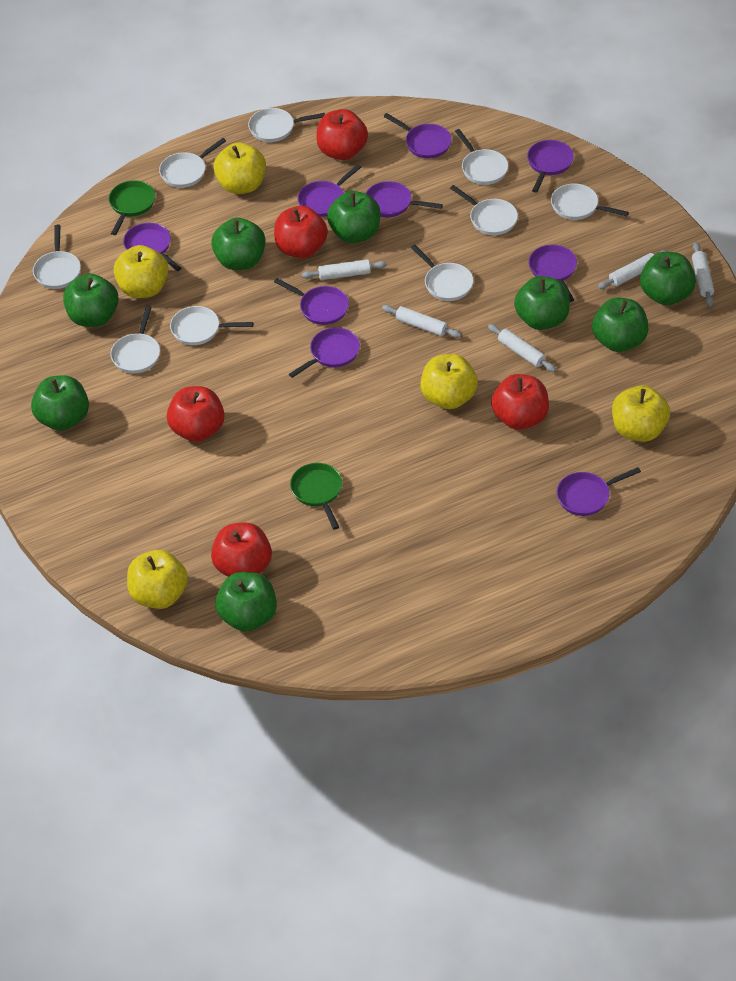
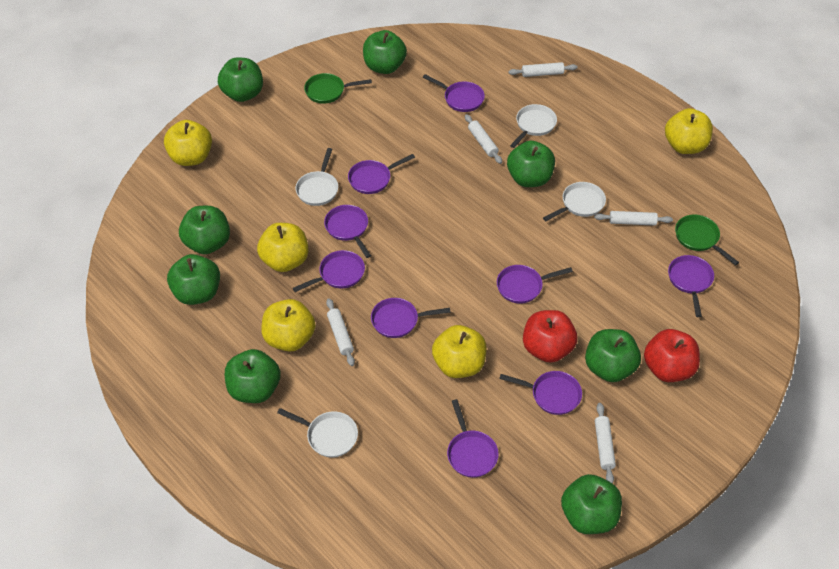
red apple: [167,386,225,442] [211,523,272,577] [274,206,328,258] [316,109,368,160] [491,374,549,430] = 5 -> [523,310,577,363] [644,329,700,382] = 2
white pan: [33,225,81,289] [110,305,160,373] [159,138,226,188] [170,306,253,345] [248,108,325,142] [410,244,474,301] [450,185,518,235] [455,129,508,185] [551,183,629,220] = 9 -> [277,408,358,458] [295,148,338,206] [510,104,557,148] [543,182,606,221] = 4

